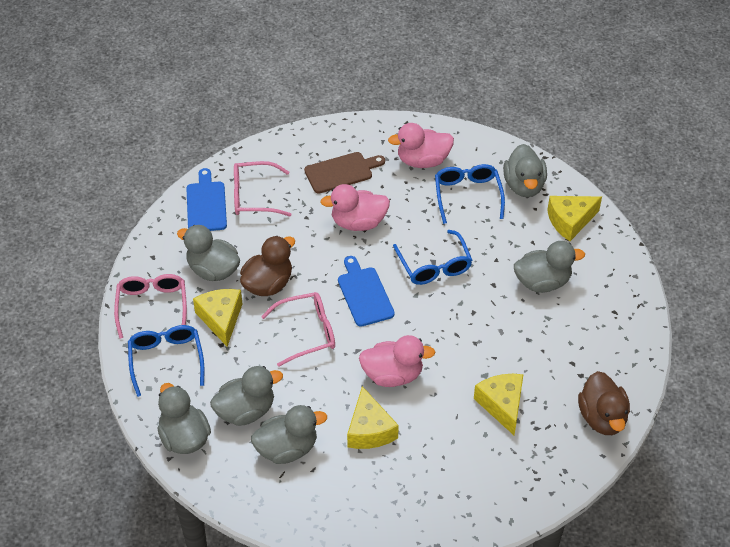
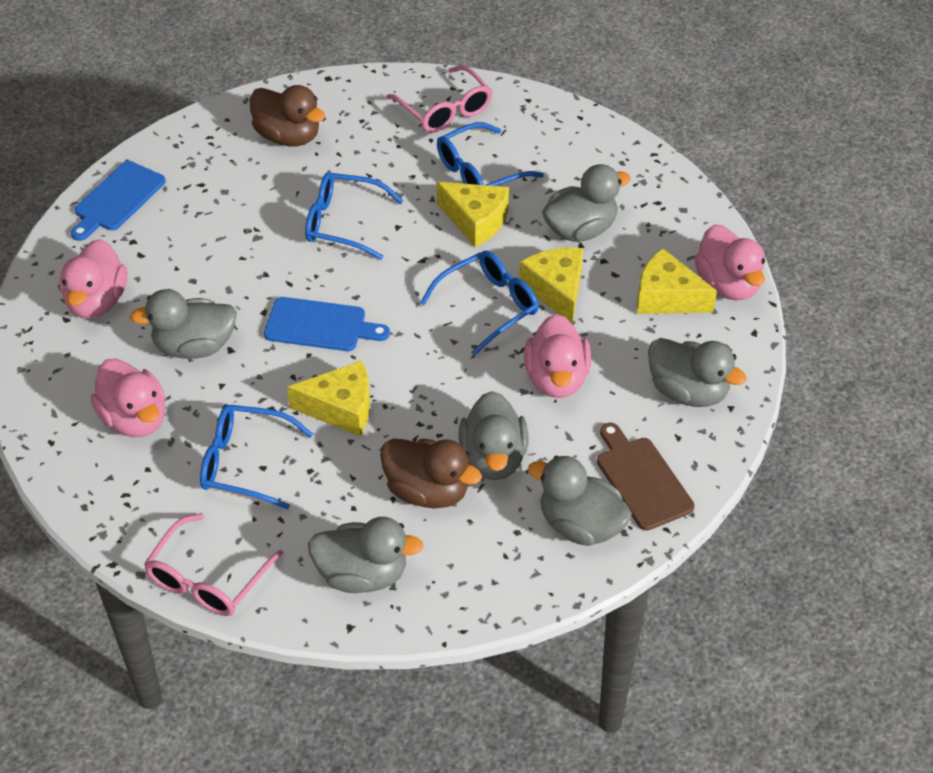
blue glasses: [128,325,204,397] [393,230,472,285] [435,164,505,224] = 3 -> [200,405,313,509] [305,172,403,260] [420,251,538,356] [437,122,544,186] = 4
pink duck: [320,184,390,231] [359,335,436,387] [388,123,454,168] = 3 -> [60,239,127,318] [91,359,165,437] [524,314,591,398] [694,224,765,300] = 4
pink glasses: [114,274,187,339] [234,161,292,216] [261,292,335,367] = 3 -> [144,513,283,616] [386,65,492,133] = 2

